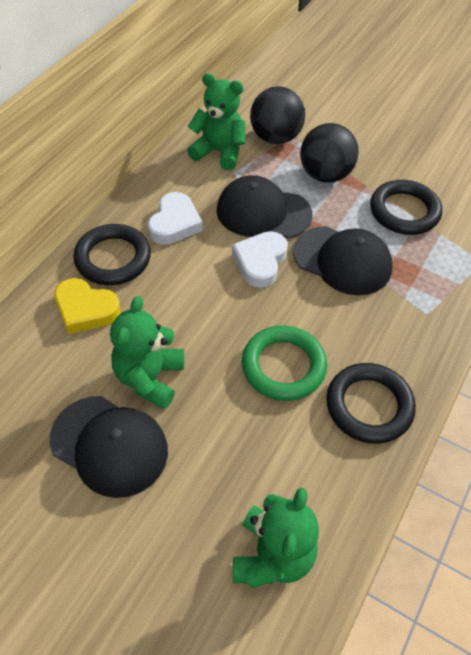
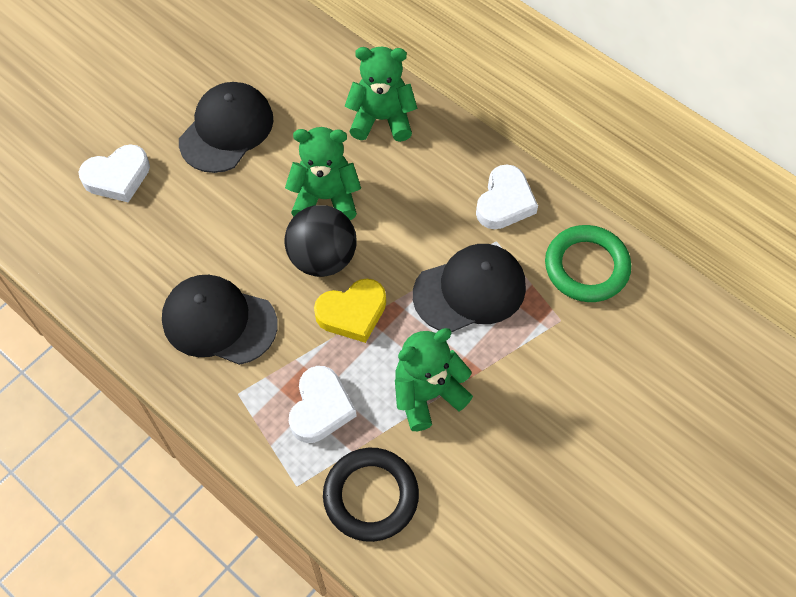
black ball: [250,86,305,144] [300,123,359,183] = 2 -> [284,205,357,277] = 1
black ring: [73,224,151,285] [326,363,416,444] [370,180,442,235] = 3 -> [323,448,419,542] = 1
white heart: [148,192,203,245] [232,231,288,288] = 2 -> [79,144,150,203] [289,366,357,443] [476,165,538,229] = 3

